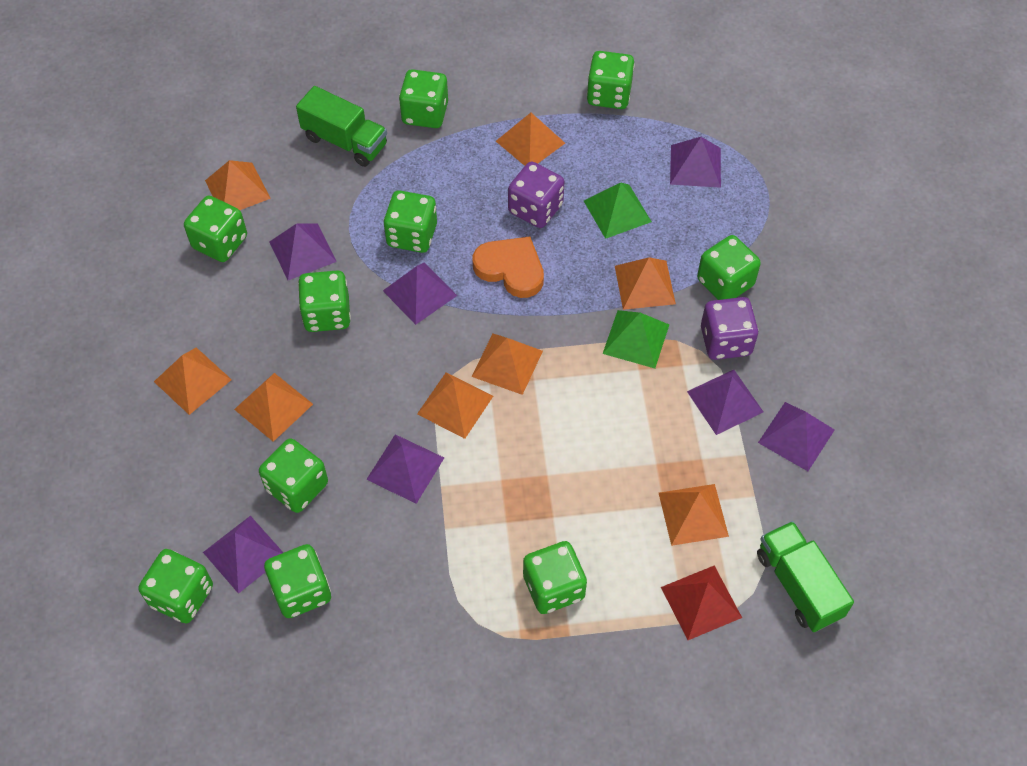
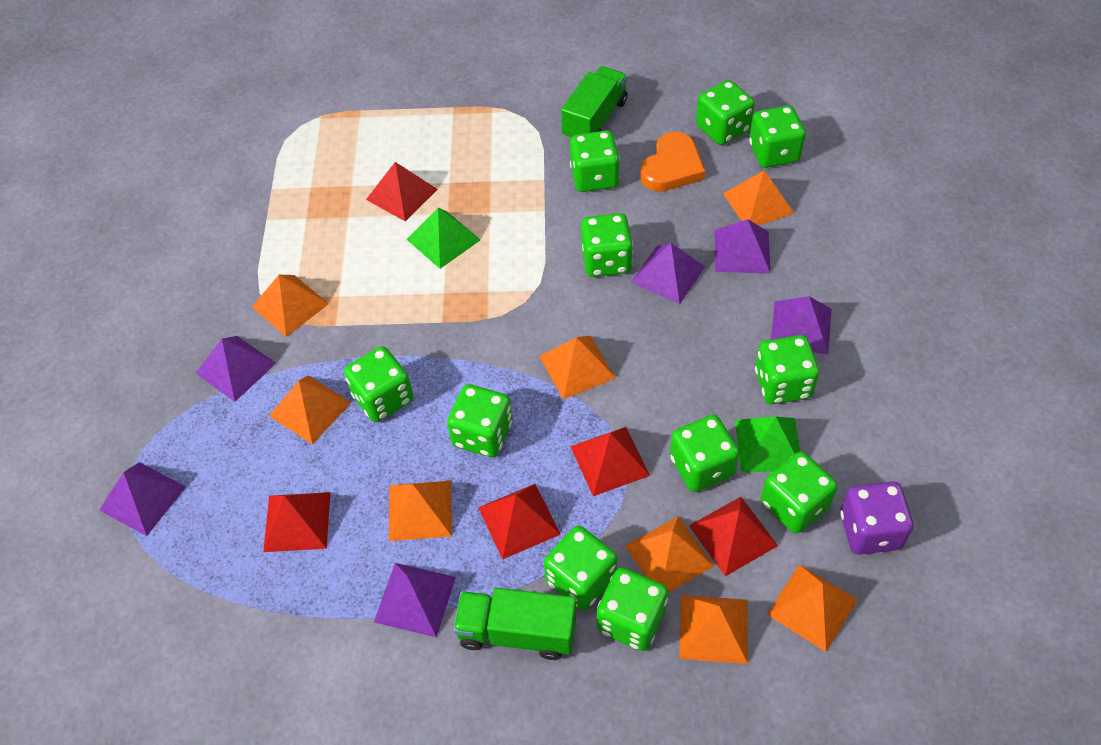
green dice: [138,549,213,624] [184,196,247,262] [259,438,328,513] [264,544,331,618] [298,270,351,332] [384,190,437,253] [399,69,448,128] [523,541,587,614] [587,51,635,109] [697,235,761,300] = 10 -> [344,346,413,422] [447,384,512,457] [544,526,617,610] [570,131,620,192] [581,213,633,277] [597,568,668,651] [670,415,740,492] [696,80,755,145] [749,105,806,168] [755,335,819,404] [761,452,838,534] = 11
purple dice: [508,162,564,228] [701,297,758,360] = 2 -> [840,481,913,555] = 1
purple pyramid: [203,516,283,594] [269,223,337,280] [366,434,444,504] [383,263,457,325] [670,137,721,188] [687,370,763,435] [758,402,835,471] = 7 -> [99,462,186,536] [196,336,276,402] [374,563,456,638] [631,243,705,304] [715,219,771,274] [771,296,832,354] = 6
red pyramid: [661,565,742,640] = 1 -> [263,492,331,552] [366,162,438,221] [478,484,561,560] [570,427,650,496] [689,497,778,576] = 5

